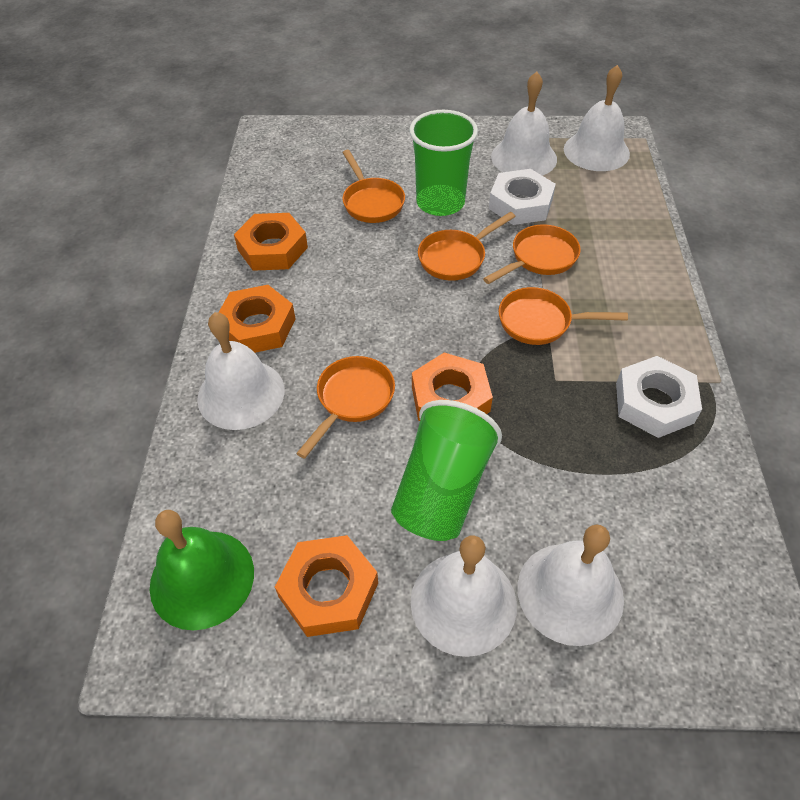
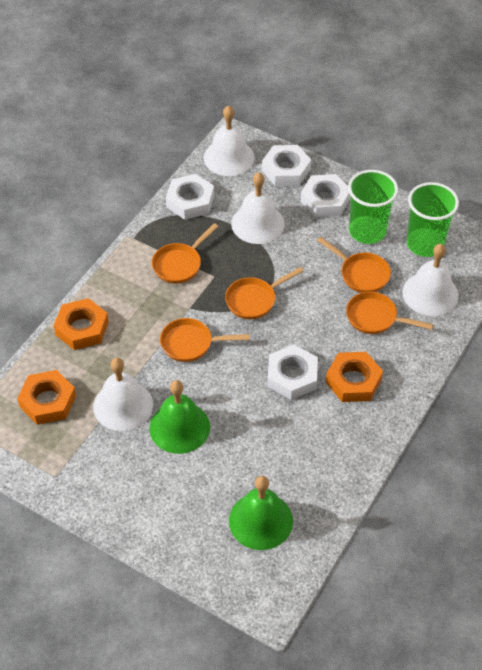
green bell: [150,510,254,631] = 1 -> [149,380,210,454] [229,476,293,550] = 2
orange nut: [218,285,295,353] [234,213,308,271] [275,535,378,637] [412,353,493,421] = 4 -> [17,370,76,425] [54,298,109,350] [326,352,383,402] = 3
white bell: [197,312,284,430] [411,536,517,657] [491,72,557,176] [517,524,624,646] [564,65,630,171] = 5 -> [93,358,153,431] [204,105,255,176] [231,172,285,244] [402,244,459,316] = 4
white nut: [489,169,556,225] [616,356,702,438] = 2 -> [166,174,214,220] [262,145,311,186] [267,345,318,400] [301,174,350,217] = 4

